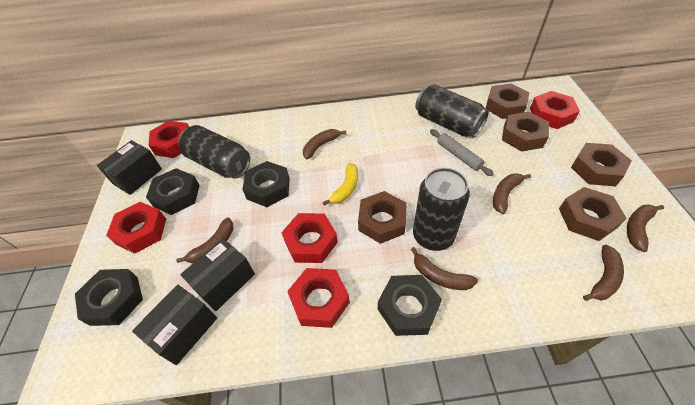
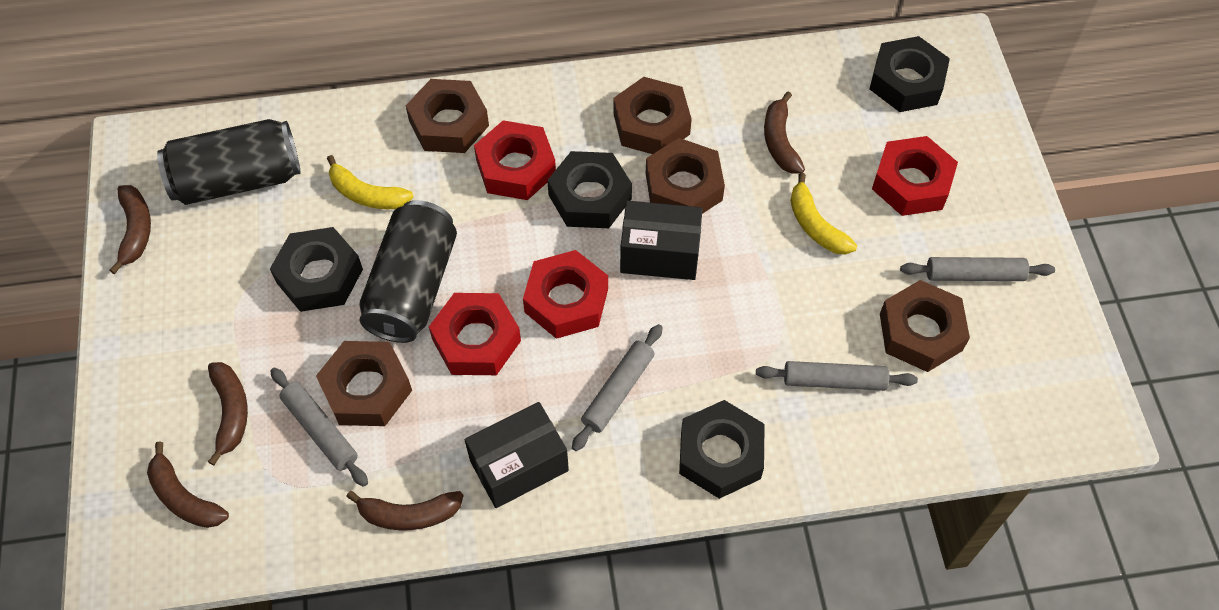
black box: [97,140,162,195] [132,285,217,365] [180,239,255,311] = 3 -> [465,402,569,508] [620,201,703,280] = 2
black can: [178,125,250,178] [413,168,470,251] [415,84,489,138] = 3 -> [157,119,301,205] [360,200,457,343] = 2
brown banana: [176,218,233,263] [303,129,346,159] [411,247,478,290] [493,173,531,214] [583,244,624,301] [627,205,664,252] = 6 -> [109,185,151,274] [147,442,229,528] [208,362,248,466] [346,491,463,530] [764,92,805,173] = 5
grey rolling pin: [430,129,494,176] = 1 -> [271,368,368,487] [572,324,663,451] [756,361,918,391] [900,257,1055,281] = 4
red nut: [106,202,166,254] [149,121,189,158] [281,213,338,263] [287,268,350,328] [530,91,580,129] = 5 -> [429,293,521,375] [474,120,556,200] [523,250,608,339] [872,136,958,216] = 4
yellow banana: [323,163,358,205] = 1 -> [327,155,413,209] [790,173,857,255] = 2

